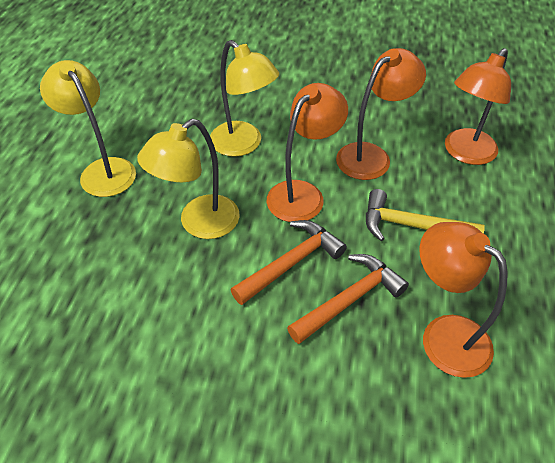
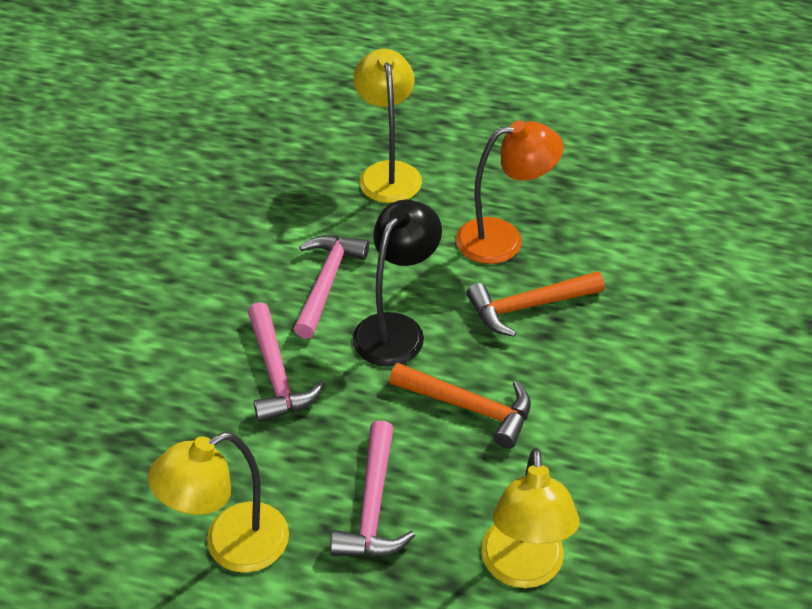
black lamp: none = 0 -> [353,200,442,367] = 1
orange lamp: [266,83,348,222] [336,48,426,180] [420,222,508,378] [445,48,511,165] = 4 -> [456,120,563,264] = 1
pink hammer: none = 0 -> [248,302,325,422] [294,235,369,339] [330,420,415,556] = 3
yellow hammer: [366,189,485,241] = 1 -> none = 0

